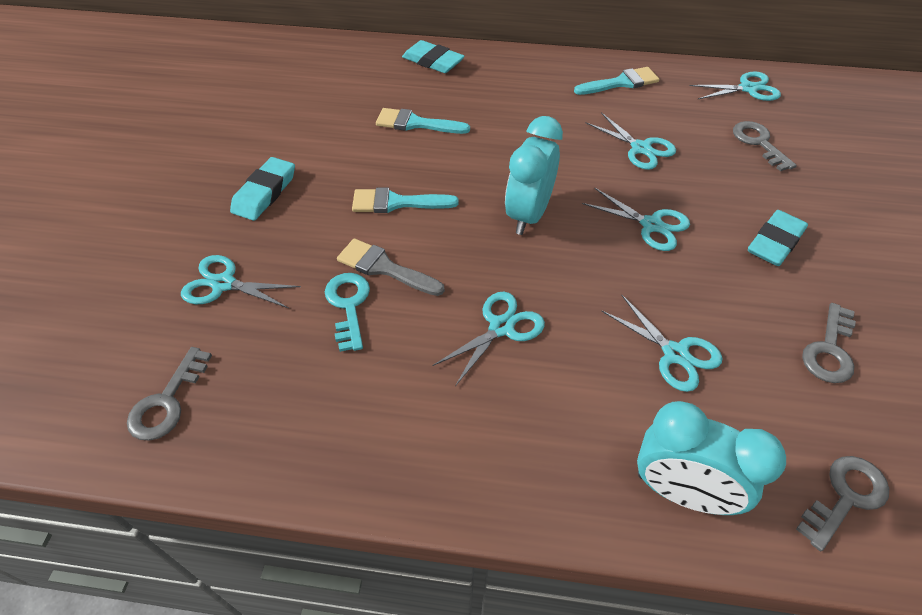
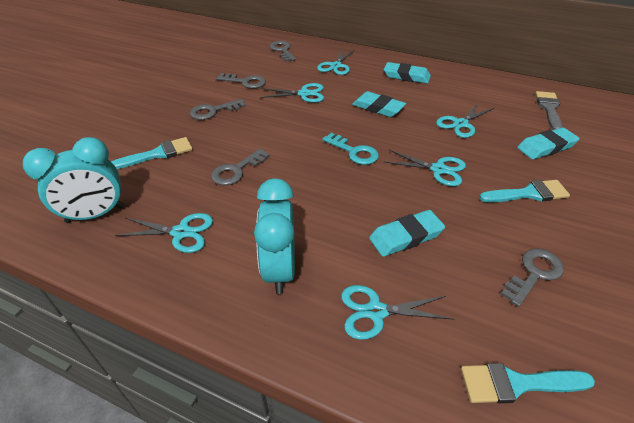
grey key: [127,347,212,441] [733,121,797,171] [796,456,889,551] [802,303,856,383] = 4 -> [190,99,246,120] [211,148,270,186] [216,73,266,89] [270,41,296,62] [501,248,564,307] = 5
turquoise eraser: [230,157,295,221] [402,40,465,73] [748,210,808,266] = 3 -> [352,91,406,117] [369,210,445,257] [384,62,431,84] [517,127,580,159] = 4

